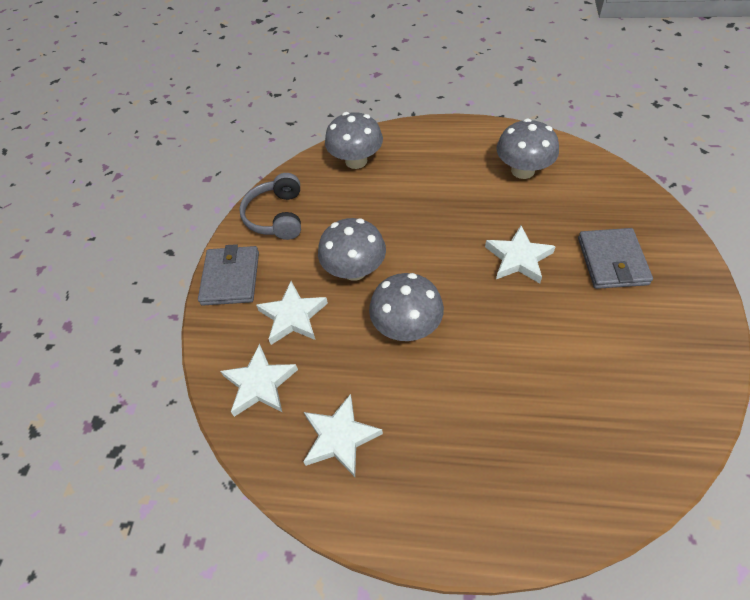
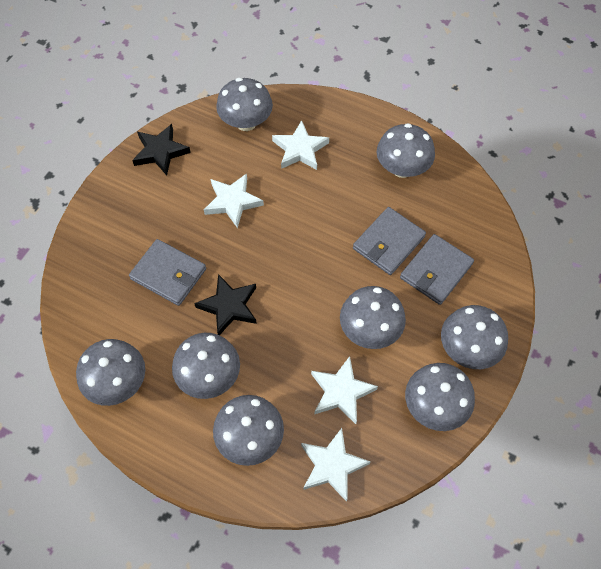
black star: none = 0 -> [132,124,191,176] [194,274,257,335] = 2
grey headphones: [239,173,301,240] = 1 -> none = 0
grey mushroom: [318,218,386,281] [325,112,383,169] [369,273,444,341] [497,119,559,179] = 4 -> [76,339,145,406] [172,333,240,399] [213,395,284,466] [216,78,273,131] [340,286,406,349] [377,123,435,178] [405,363,475,431] [441,305,508,369] = 8
grey wallet: [198,244,259,306] [578,228,653,289] = 2 -> [129,239,206,306] [353,207,426,275] [400,234,474,305] = 3

